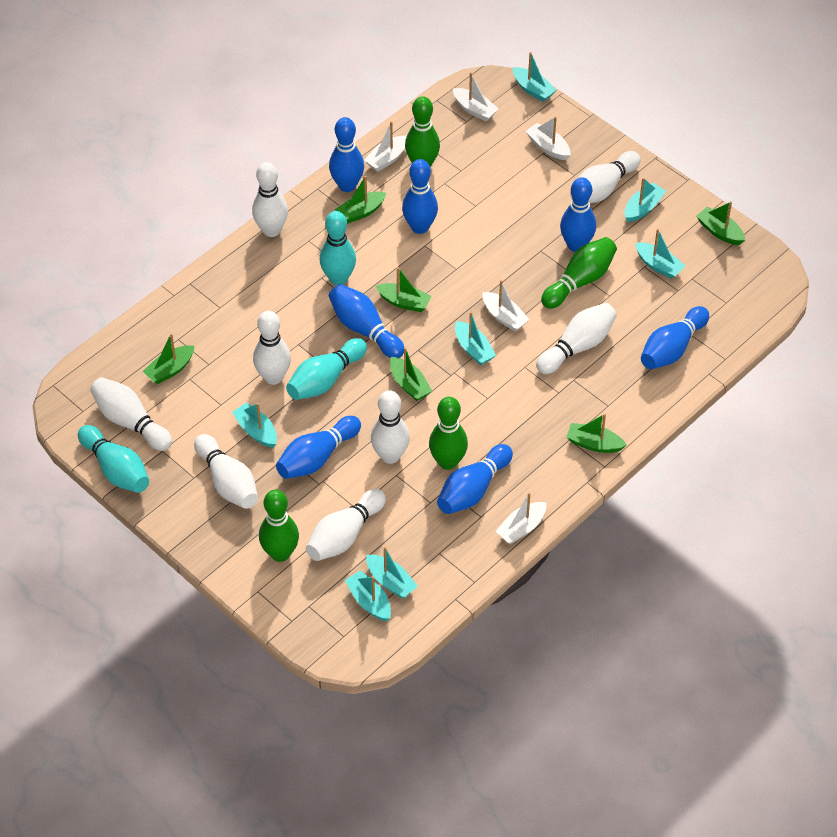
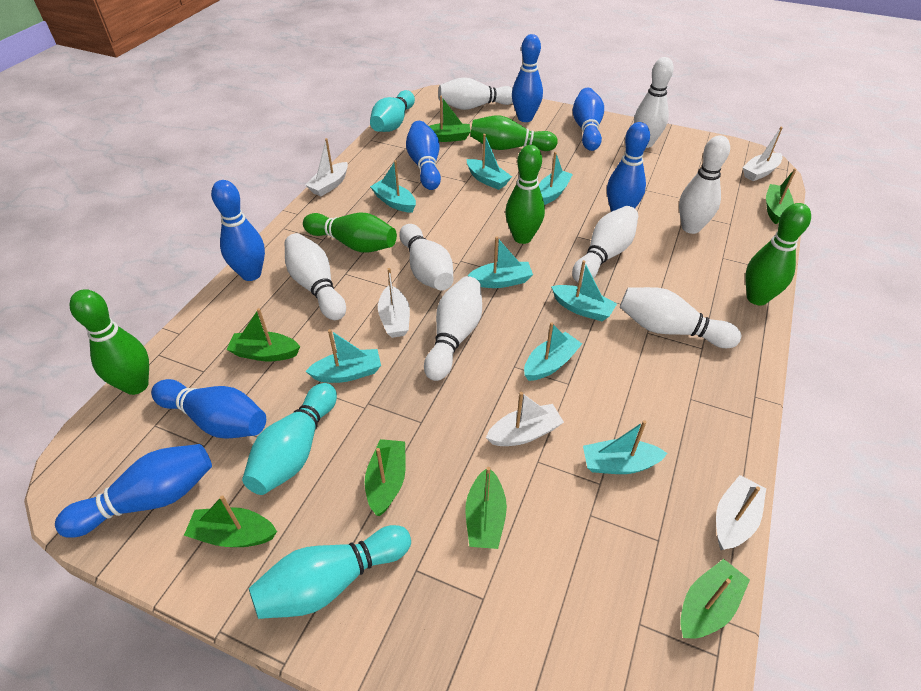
green boat: [143,333,194,384] [335,176,386,224] [376,267,432,312] [390,347,432,401] [566,413,627,453] [697,201,745,245] = 6 -> [184,495,277,547] [226,308,300,361] [365,439,406,516] [429,96,471,142] [465,467,507,549] [680,559,750,639] [766,168,797,224] = 7
green bowling pin: [259,490,299,562] [405,96,440,167] [429,397,468,470] [541,237,617,309] = 4 -> [69,289,149,395] [303,212,397,252] [470,116,558,151] [505,145,545,244] [745,203,811,305] = 5
turquoise boat: [232,403,277,448] [345,570,391,621] [366,546,418,599] [455,311,496,365] [513,52,556,102] [625,178,666,222] [635,229,685,279] = 7 -> [305,329,381,383] [370,160,416,213] [467,134,512,190] [468,236,533,288] [524,322,582,381] [539,152,573,205] [551,260,617,321] [583,420,668,474] = 8

